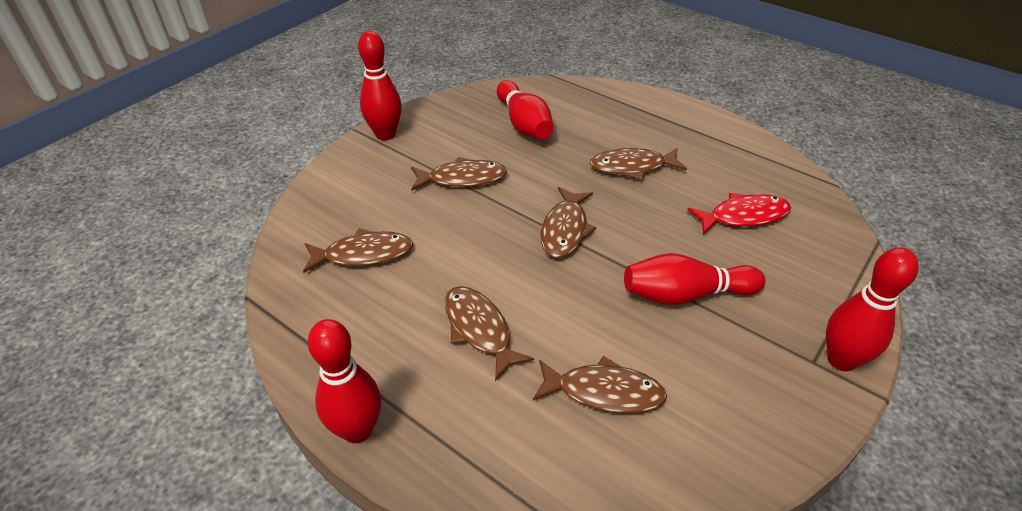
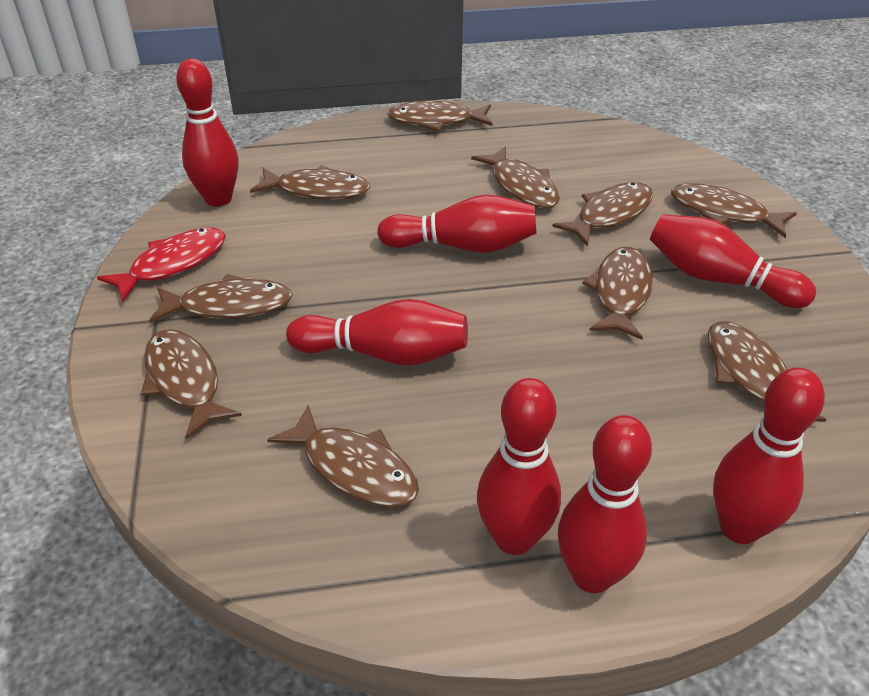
brown fish: [303,229,413,273] [411,157,507,190] [445,286,534,381] [533,356,667,414] [541,187,596,258] [590,148,687,180] = 6 -> [141,329,242,439] [149,274,293,323] [250,165,370,200] [267,405,419,507] [387,101,492,131] [471,146,560,209] [552,182,653,247] [582,247,653,340] [671,183,797,238] [708,321,826,422] = 10
red bowling pin: [308,319,381,443] [358,31,402,140] [497,80,553,139] [624,253,765,305] [826,247,919,371] = 5 -> [176,59,238,207] [286,299,468,366] [377,195,537,252] [477,378,561,555] [558,415,652,593] [650,214,816,308] [713,367,825,544] = 7

